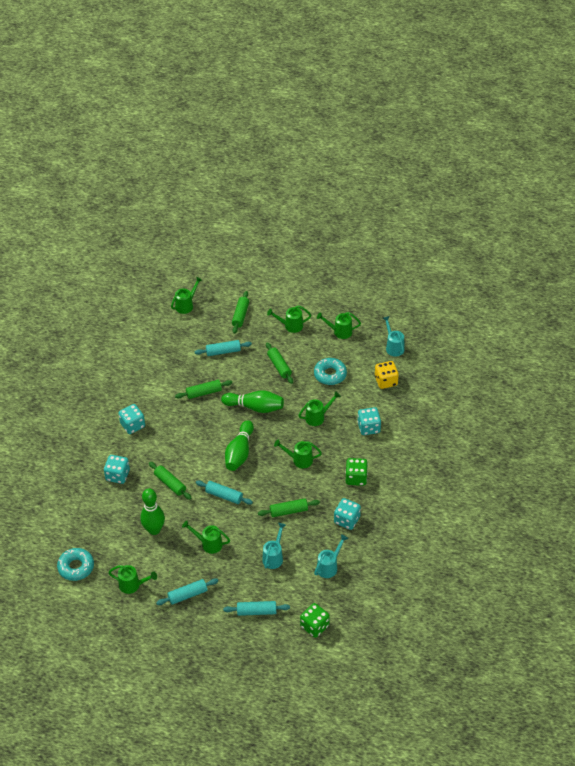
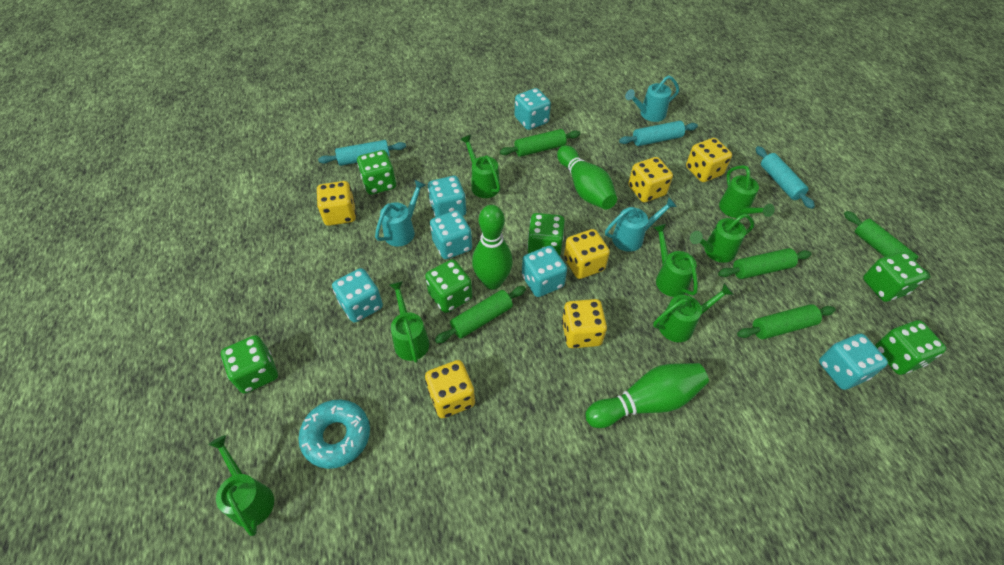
green dice: [300,603,330,638] [345,458,368,486] = 2 -> [221,335,278,394] [357,150,396,195] [425,259,472,313] [527,213,565,256] [863,251,928,302] [875,320,946,375] = 6
turquoise dice: [104,455,130,484] [118,404,145,434] [334,498,361,530] [357,407,381,435] = 4 -> [332,268,383,323] [428,176,466,217] [430,210,472,259] [515,88,551,130] [522,246,567,297] [819,333,888,390] = 6
turquoise donut: [57,548,94,581] [314,358,347,385] = 2 -> [298,400,370,469] = 1
turquoise rolling pin: [156,578,218,605] [195,340,252,356] [196,480,253,505] [223,601,290,616] = 4 -> [318,140,406,166] [619,121,698,146] [756,146,815,209] = 3
yellow dice: [375,361,399,389] = 1 -> [317,181,356,226] [425,360,475,418] [562,299,607,348] [564,229,610,279] [628,157,673,202] [686,138,732,182] = 6

